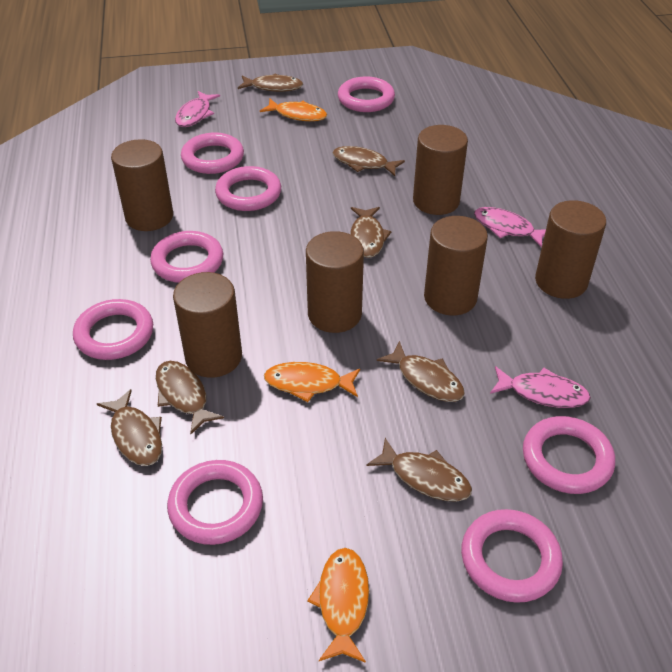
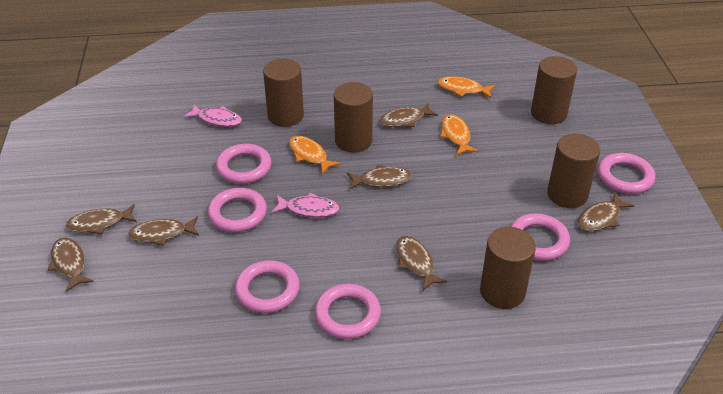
brown cylinder: [111,139,173,231] [173,272,242,378] [306,231,364,333] [413,125,468,215] [424,216,488,316] [535,200,606,299] = 6 -> [263,59,304,127] [334,82,373,152] [480,227,536,309] [531,56,577,124] [547,134,600,208] = 5
pink fish: [175,91,220,127] [474,207,546,248] [490,366,591,408] = 3 -> [183,104,242,127] [271,192,340,218] = 2
pink ring: [73,299,153,360] [150,231,223,283] [167,460,263,545] [181,133,244,174] [215,166,281,211] [338,77,395,112] [461,509,563,603] [523,416,615,494] = 8 -> [208,188,267,232] [216,144,272,184] [235,260,300,313] [315,284,381,339] [510,213,570,261] [598,153,655,194] = 6

